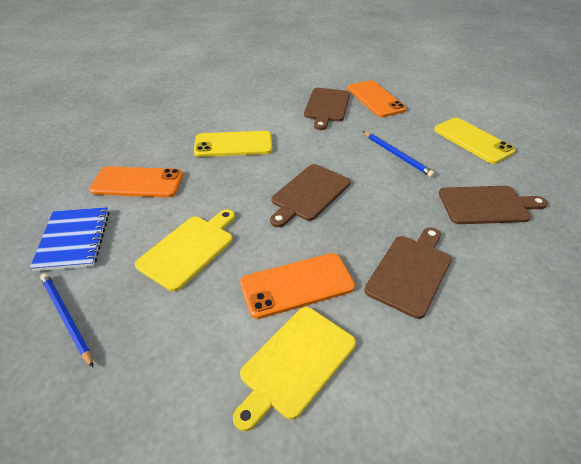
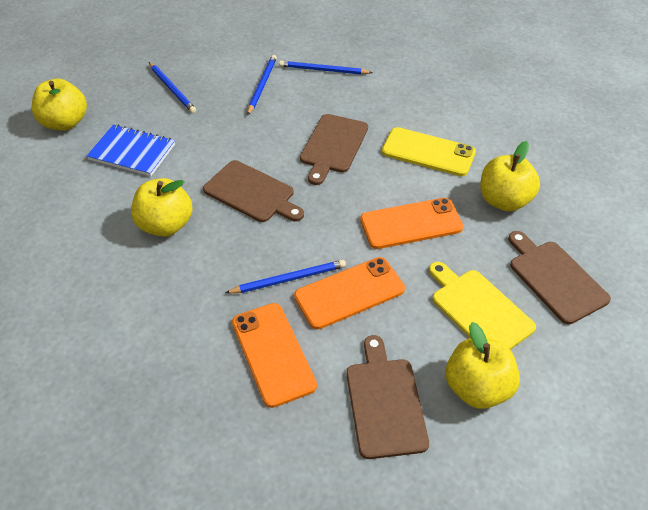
blue pencil: [40,273,93,368] [363,131,434,177] = 2 -> [149,62,196,113] [225,260,346,293] [248,55,277,115] [279,61,373,75] = 4
yellow apple: none = 0 -> [32,79,87,131] [131,178,193,237] [446,322,520,409] [480,141,540,212] = 4
yellow cutting board: [135,209,235,291] [233,307,356,432] = 2 -> [429,262,536,350] = 1
yellow phone: [194,131,272,157] [434,118,515,164] = 2 -> [382,127,476,176] = 1

